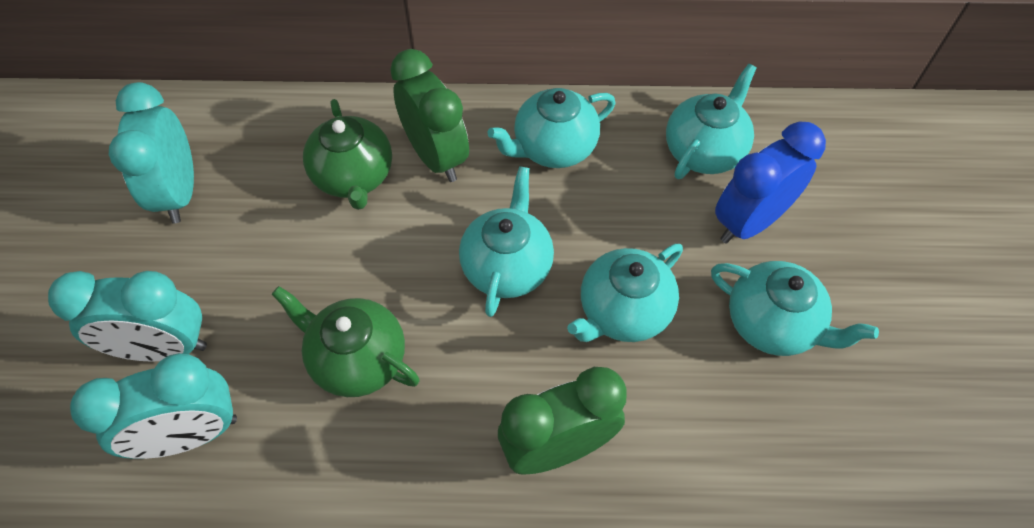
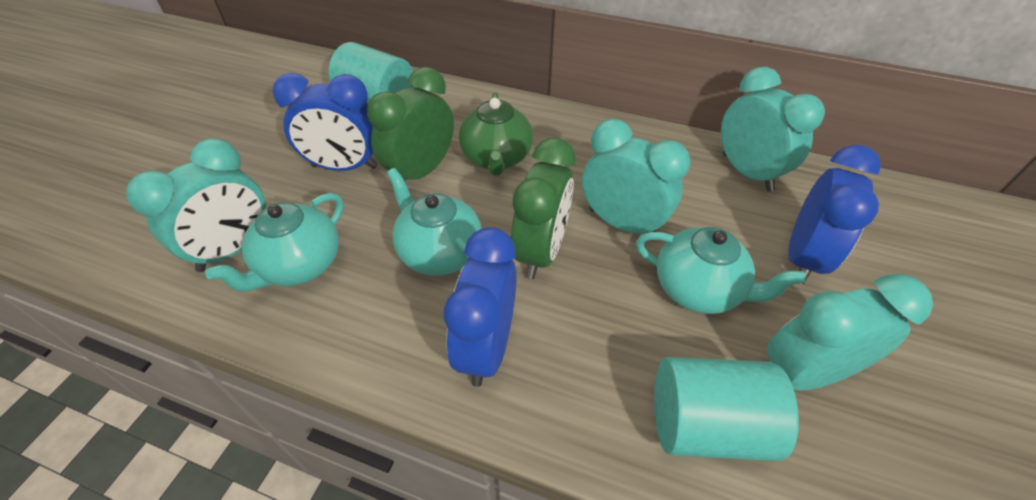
blue clock: [715,121,826,244] = 1 -> [273,73,378,171] [444,227,516,387] [789,145,881,284] = 3
green teapot: [272,286,420,397] [303,99,392,210] = 2 -> [459,92,533,176] = 1
turquoise clock: [48,271,207,362] [70,353,237,459] [109,82,194,223] = 3 -> [126,138,266,272] [582,119,691,233] [721,67,825,191] [767,274,933,391] = 4
turquoise cylinder: none = 0 -> [328,42,414,104] [654,357,799,461] = 2
turquoise teapot: [459,166,554,317] [488,88,616,168] [567,244,683,342] [666,64,756,179] [711,261,879,356] = 5 -> [205,193,344,292] [387,168,482,276] [636,227,806,314] = 3

